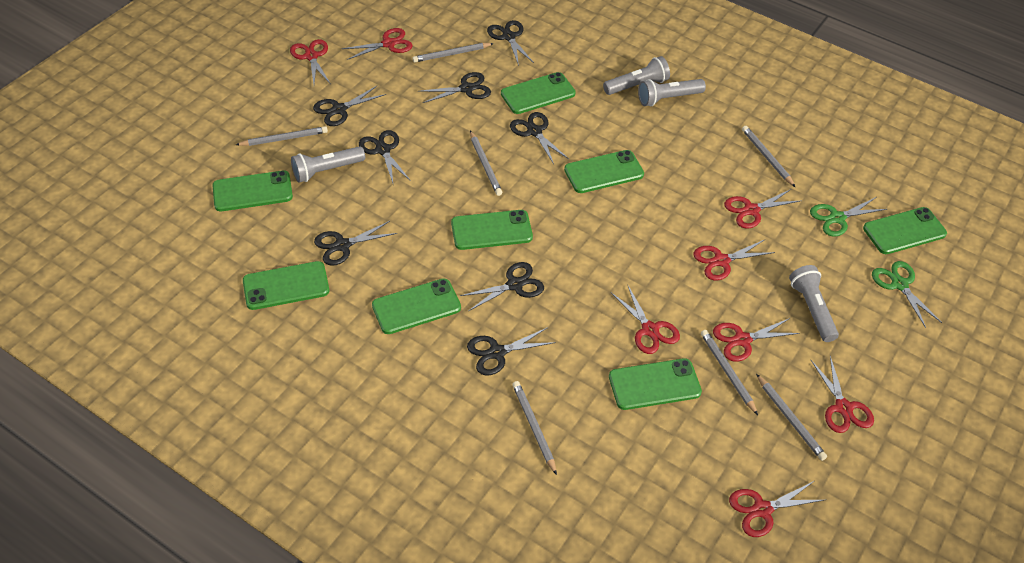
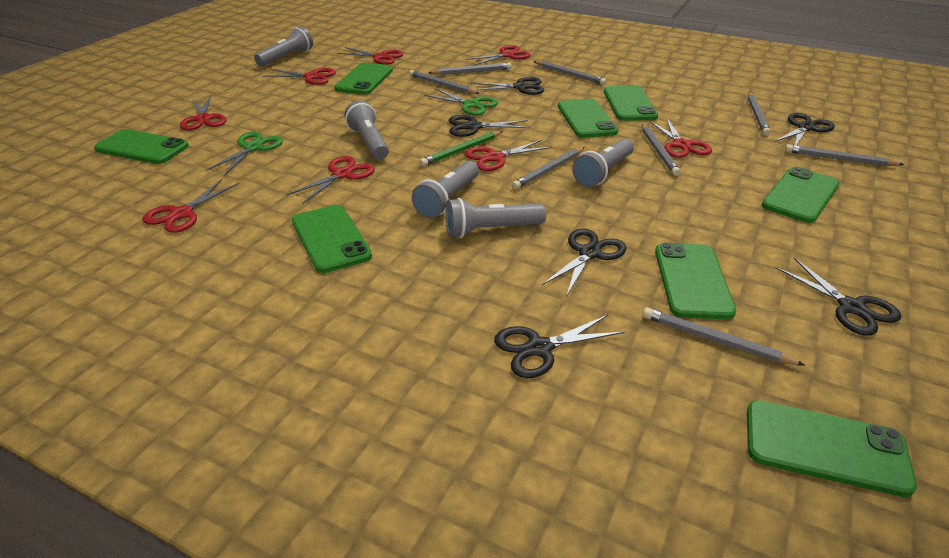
black scissors: [313,86,386,126] [314,221,397,266] [359,130,411,183] [418,72,491,103] [460,262,544,311] [467,327,556,375] [487,20,534,66] [510,112,569,164] = 8 -> [449,115,530,137] [471,77,544,95] [494,315,625,378] [542,229,627,295] [774,113,835,145] [776,258,901,336] = 6
green pencil: none = 0 -> [419,131,503,167] = 1
grey flashlight: [291,146,365,183] [603,56,670,95] [638,79,706,106] [789,265,839,342] = 4 -> [254,26,313,66] [344,100,389,160] [411,161,479,218] [446,198,546,238] [572,138,634,187] = 5
grey pencil: [236,126,328,146] [412,43,494,62] [470,131,502,196] [512,381,557,475] [701,330,758,415] [742,126,795,187] [756,374,827,461] = 7 -> [409,70,480,94] [428,63,512,75] [512,147,585,189] [534,61,606,85] [642,124,680,176] [643,308,805,366] [748,93,771,136] [785,144,904,166] = 8

